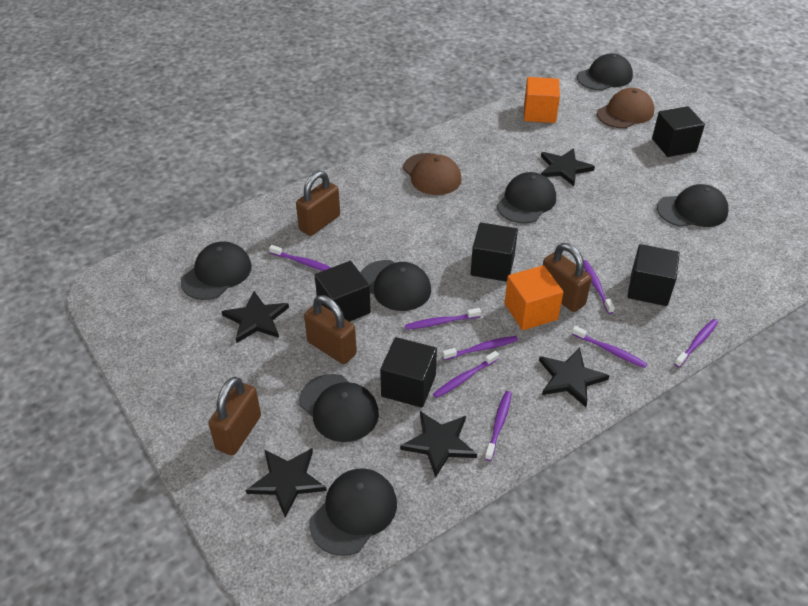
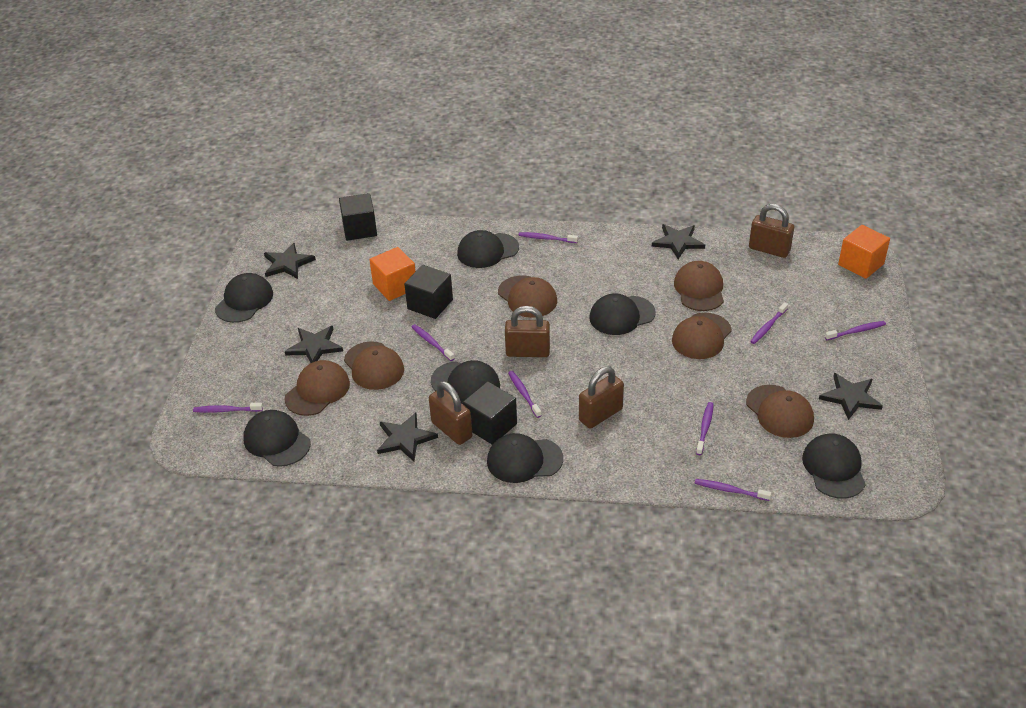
black cube: [315,261,371,322] [380,337,437,408] [471,222,518,282] [627,244,680,306] [652,106,705,157] = 5 -> [339,193,377,241] [404,265,453,319] [463,382,517,445] = 3
brown cap: [403,153,462,195] [597,88,654,128] = 2 -> [284,360,350,416] [344,341,404,390] [498,275,557,318] [672,313,732,359] [674,261,724,311] [746,385,814,438] = 6

